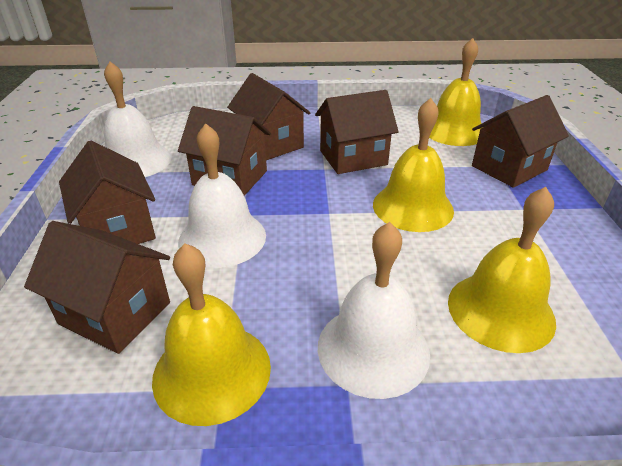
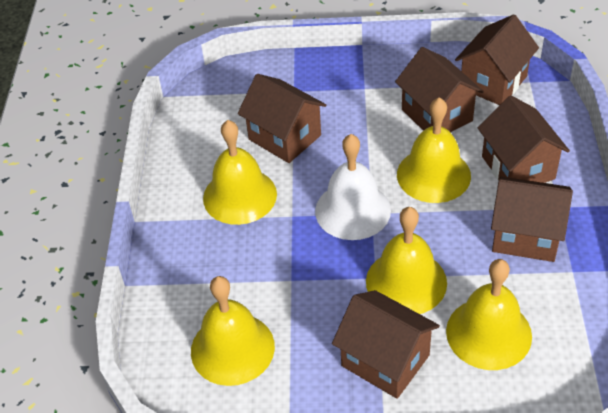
white bell: [104,61,172,177] [178,123,266,268] [318,222,430,399] = 3 -> [315,134,391,240] = 1
yellow bell: [152,243,271,426] [373,98,454,232] [429,38,483,146] [448,187,556,353] = 4 -> [191,276,275,386] [203,120,277,225] [366,207,447,314] [397,97,471,203] [446,259,532,370] = 5

